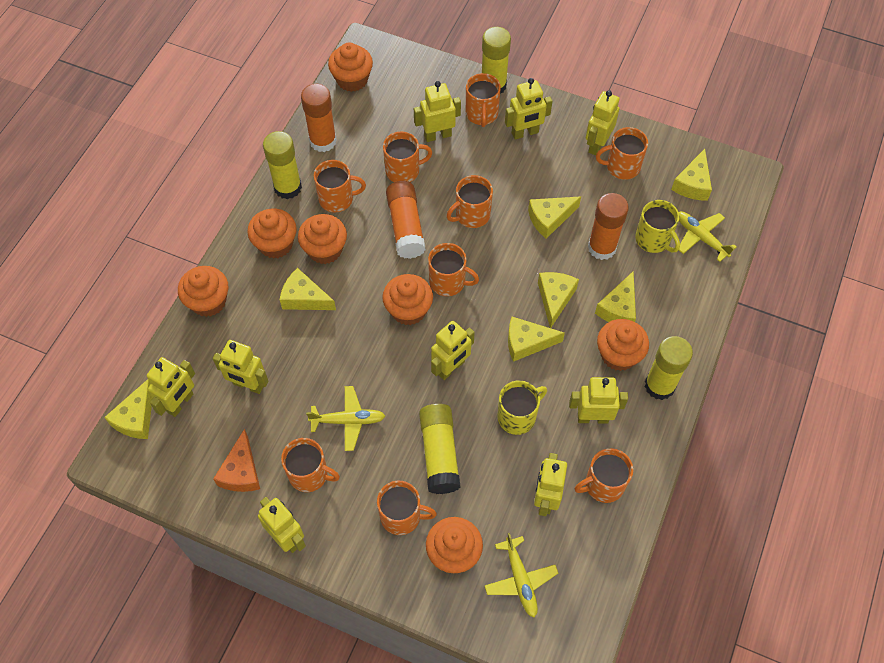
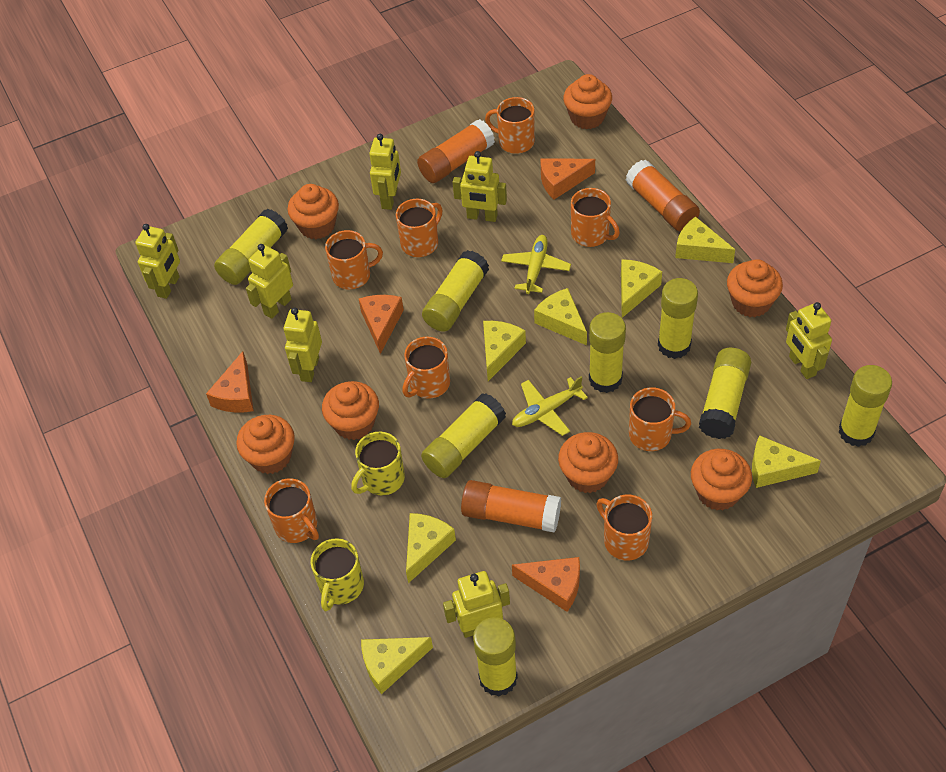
orange cheese: [213,429,260,492] = 1 -> [206,351,254,413] [359,295,404,354] [512,557,580,612] [540,158,595,200] = 4
orange mug: [281,438,340,492] [314,160,366,212] [377,481,437,535] [383,132,432,182] [428,243,479,296] [446,175,493,228] [466,73,501,127] [575,448,633,503] [596,127,648,180] = 9 -> [264,478,319,543] [325,230,383,289] [396,199,442,257] [402,337,450,399] [485,97,535,154] [571,188,620,247] [596,495,652,560] [629,387,691,451] = 8
yellow glue stick: [263,131,302,199] [419,404,461,494] [482,27,511,94] [645,336,693,400] = 4 -> [214,209,288,285] [421,393,506,478] [422,250,489,332] [473,617,518,697] [589,312,626,393] [658,278,698,359] [699,348,751,439] [838,365,892,447] = 8
yellow plane: [306,386,385,451] [485,533,558,617] [679,211,737,262] = 3 -> [501,235,571,294] [512,376,588,436] = 2
yellow robot: [147,357,195,417] [213,340,268,394] [258,497,306,553] [414,81,461,142] [431,321,475,380] [505,78,552,140] [534,453,567,516] [569,377,628,424] [586,90,620,155] = 9 -> [135,224,180,299] [246,244,293,319] [284,308,322,382] [369,134,401,210] [443,571,510,638] [453,151,507,222] [786,302,832,379] = 7

